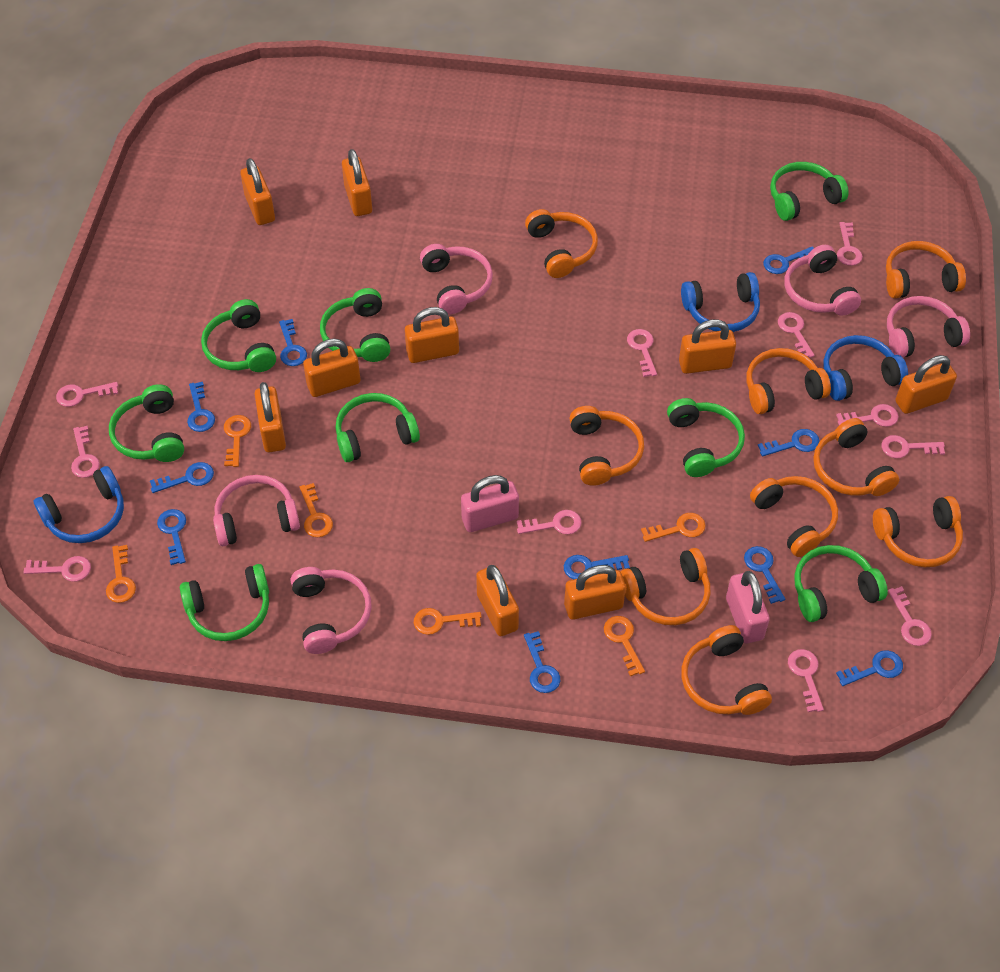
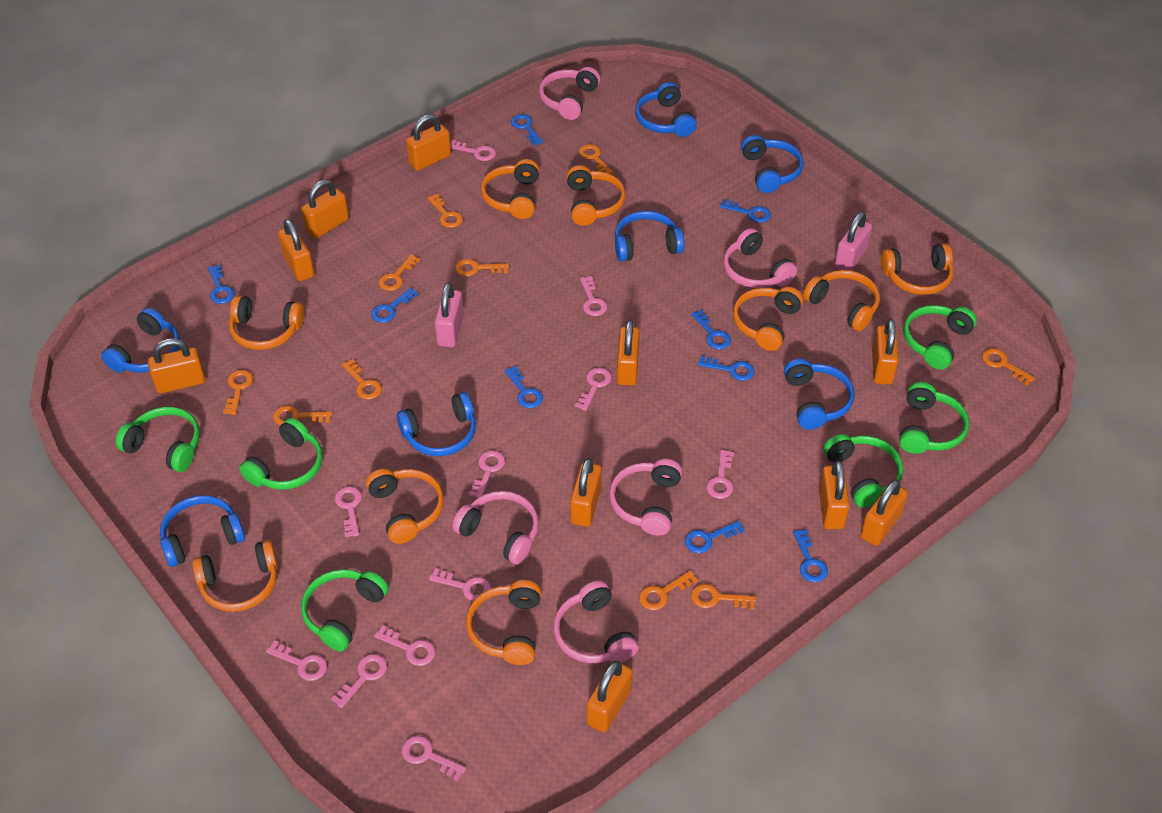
blue headphones: [34,466,124,543] [681,272,760,332] [823,335,908,401] = 3 -> [101,308,180,373] [160,495,245,567] [397,392,476,456] [615,211,684,261] [635,82,697,137] [741,135,804,193] [784,358,855,430] = 7
blue key: [150,462,214,493] [157,509,186,565] [187,382,215,432] [279,319,307,366] [524,631,560,693] [564,555,630,580] [744,546,785,604] [758,429,820,456] [763,246,814,274] [836,650,903,686] = 10 -> [208,265,234,304] [371,288,419,323] [504,366,543,408] [511,114,543,146] [685,521,745,553] [691,310,731,349] [698,355,754,381] [720,199,771,223] [793,529,828,582] = 9
green headphones: [109,384,184,462] [180,564,269,641] [201,299,276,372] [320,288,390,362] [335,393,420,462] [667,398,745,477] [770,162,849,221] [794,545,888,622] = 8 -> [116,407,200,472] [239,418,323,490] [301,569,389,651] [824,434,903,508] [899,382,969,454] [903,305,977,370] = 6
orange key: [106,545,136,603] [224,415,251,467] [300,483,333,537] [414,608,481,635] [604,616,645,677] [641,513,706,542] = 6 -> [223,370,253,415] [273,406,332,425] [342,359,382,400] [379,254,420,291] [427,194,463,228] [455,259,509,276] [579,144,613,174] [639,570,698,610] [691,584,756,610] [982,348,1035,386] = 10
orange padlock: [240,158,275,225] [255,382,286,453] [303,339,360,397] [342,149,372,216] [405,307,459,363] [476,565,519,636] [564,565,626,620] [679,319,736,374] [895,355,957,414] = 9 -> [148,338,205,393] [278,219,314,281] [301,180,349,239] [406,114,451,171] [570,458,602,527] [586,661,632,732] [617,320,640,386] [819,461,850,529] [860,479,908,546] [872,319,899,385] = 10

